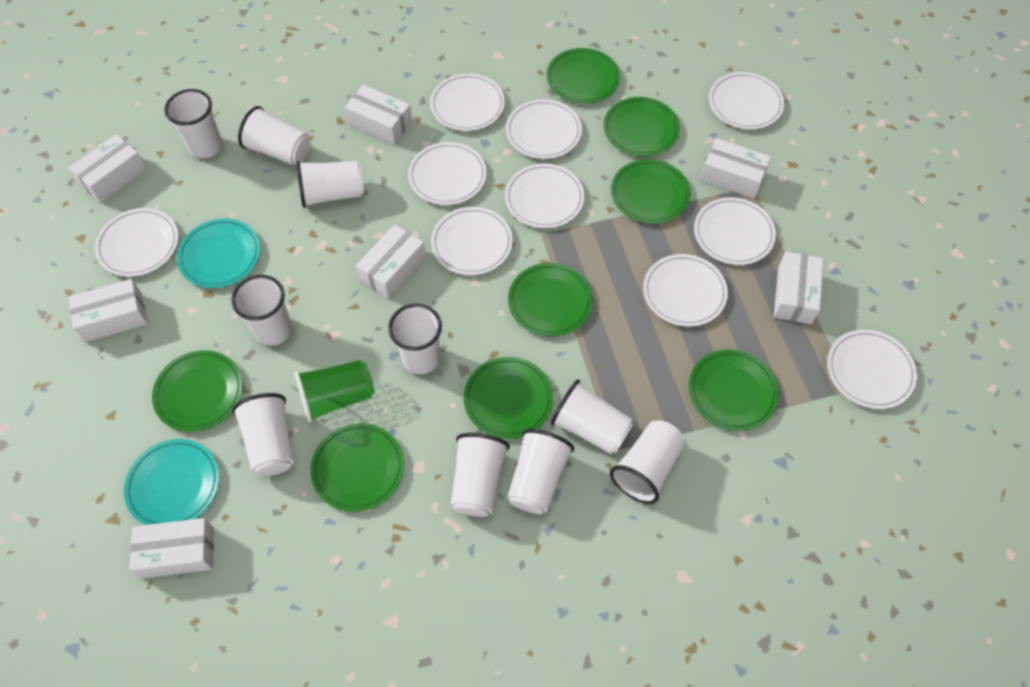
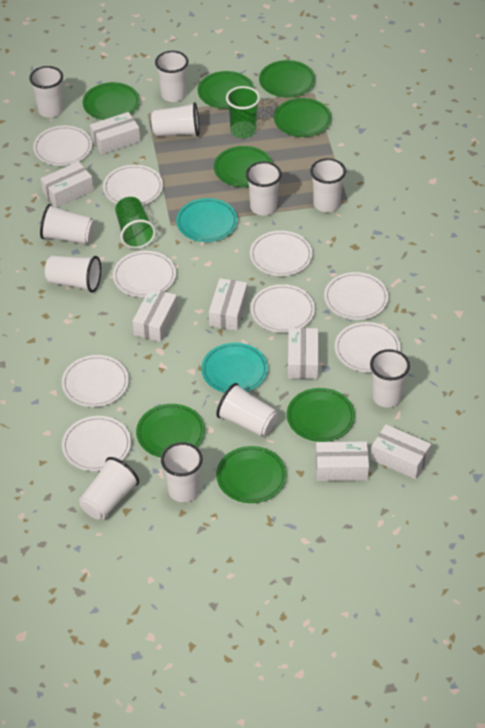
green cup: [295,360,375,422] = 1 -> [115,197,156,249] [226,86,260,138] = 2
white cup: [165,89,222,158] [231,275,292,346] [232,393,294,477] [238,106,311,166] [296,161,364,208] [388,303,442,374] [450,433,510,517] [507,429,574,514] [551,379,633,454] [610,420,685,504] = 10 -> [29,66,63,118] [40,204,94,244] [45,255,101,293] [79,457,139,520] [151,102,199,136] [155,51,188,102] [161,442,203,502] [216,383,278,437] [246,162,282,216] [310,158,346,212] [370,349,410,408] = 11
white plate: [95,208,178,277] [408,142,487,205] [430,73,505,131] [431,207,513,275] [505,164,584,228] [506,99,582,159] [643,254,728,327] [694,197,776,265] [709,72,784,129] [827,330,917,409] = 10 -> [33,126,92,166] [62,355,129,407] [62,416,131,471] [103,165,163,205] [113,251,176,297] [250,231,312,276] [250,284,315,333] [324,272,388,320] [335,322,401,372] = 9

